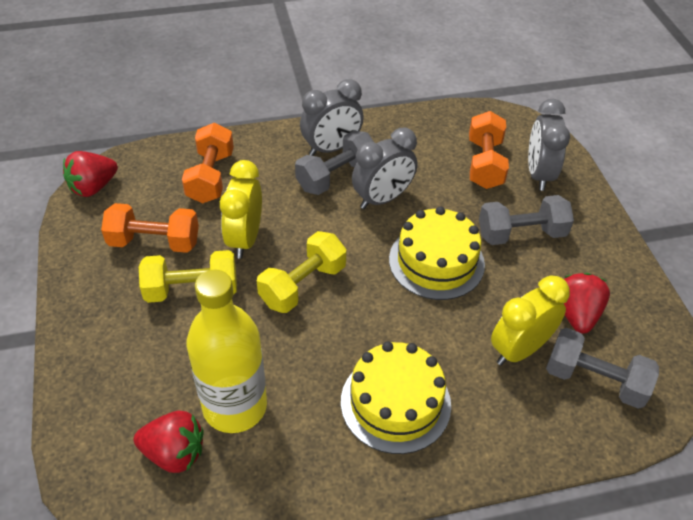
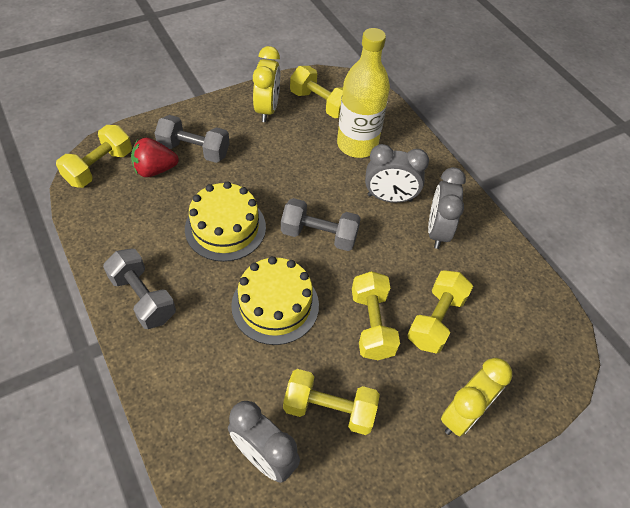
orange dumbbell: [101,203,199,253] [182,123,234,203] [469,111,509,189] = 3 -> none = 0
red strawberry: [63,151,118,197] [134,411,203,473] [564,273,610,334] = 3 -> [131,138,179,177] = 1
yellow dumbbell: [139,250,237,303] [257,231,347,313] = 2 -> [56,125,132,188] [283,369,380,435] [290,66,343,118] [352,271,400,360] [407,270,473,354] = 5

